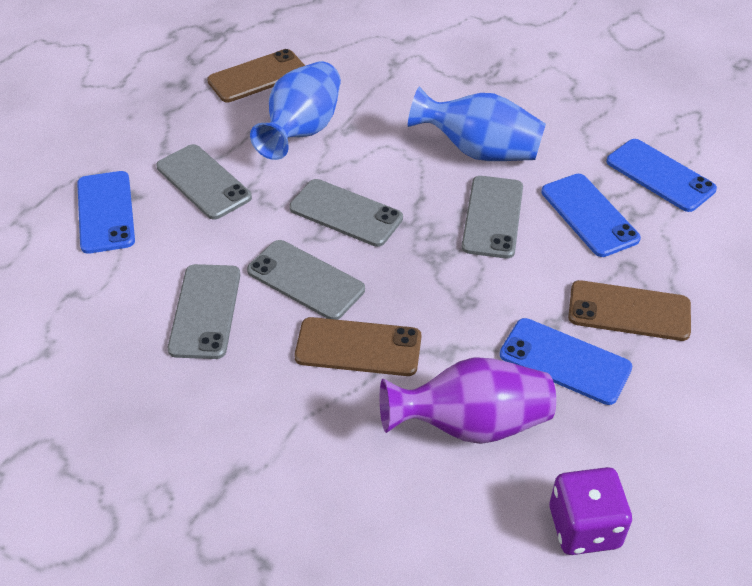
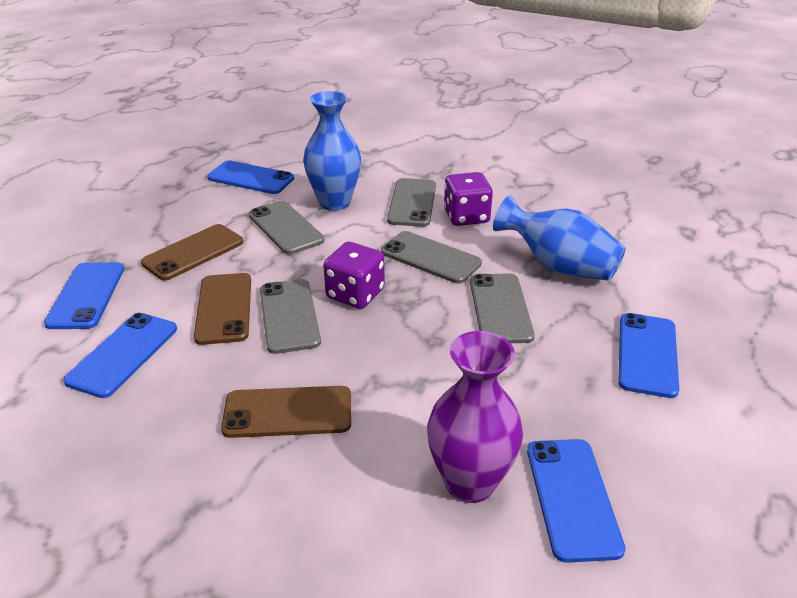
blue phone: [77,171,135,254] [500,318,632,405] [541,174,641,257] [606,139,717,212] = 4 -> [44,262,124,329] [63,313,177,398] [207,161,294,194] [527,439,626,563] [618,313,679,398] = 5
purple dice: [549,467,632,555] = 1 -> [323,242,385,309] [444,172,493,226] = 2

